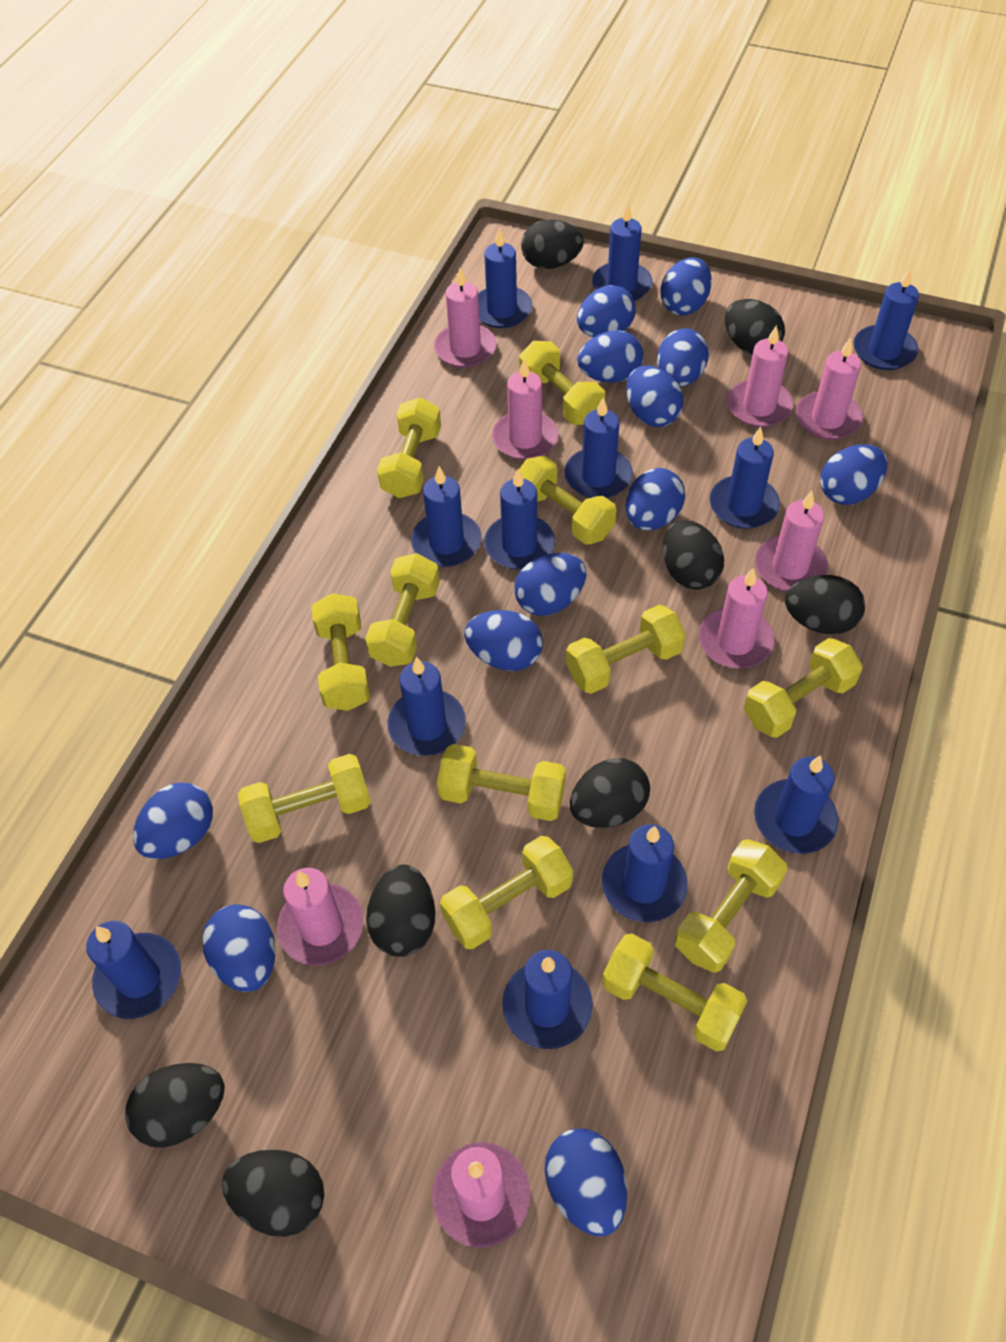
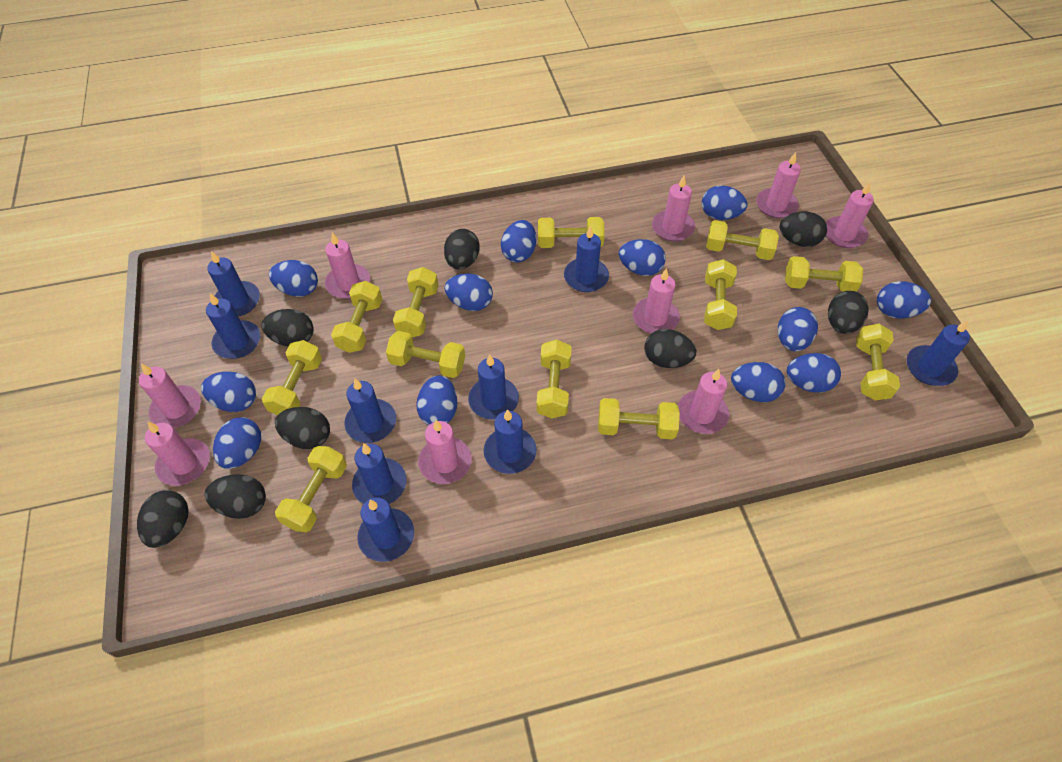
blue candle: [86,921,181,1019] [387,657,466,756] [411,466,482,567] [478,228,532,328] [484,469,555,570] [502,950,593,1049] [564,398,633,498] [592,203,652,301] [602,824,688,922] [710,427,780,529] [754,755,839,854] [853,269,919,370] = 12 -> [206,293,260,359] [207,251,260,317] [344,379,396,443] [352,443,407,504] [357,498,414,562] [468,354,519,420] [484,409,536,474] [564,226,609,292] [907,320,970,386] = 9
pink candle: [277,868,363,966] [432,1142,530,1248] [434,268,496,368] [492,358,559,460] [699,568,775,669] [727,325,794,427] [755,491,828,592] [796,338,863,440] = 8 -> [139,363,201,428] [145,422,210,486] [325,233,370,299] [418,420,472,484] [633,268,680,334] [652,175,695,242] [678,369,729,434] [756,152,801,218] [826,182,874,248] = 9

